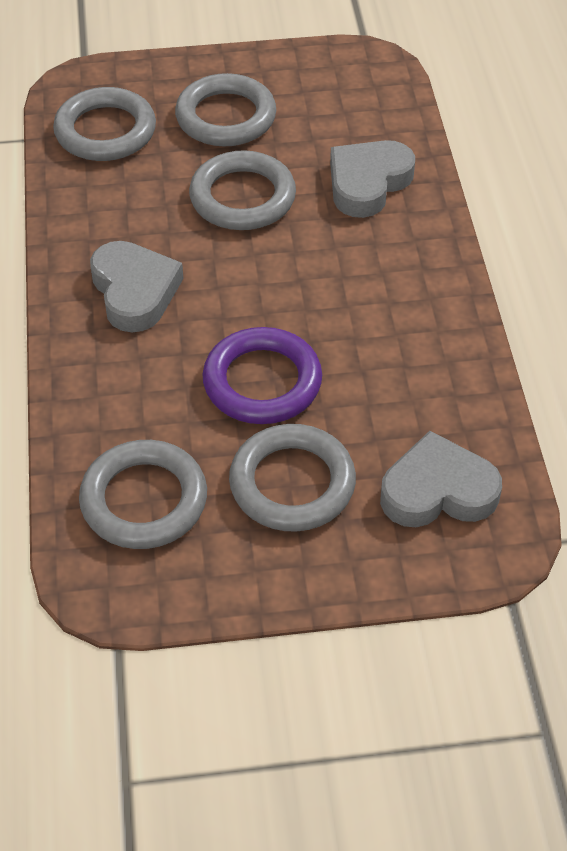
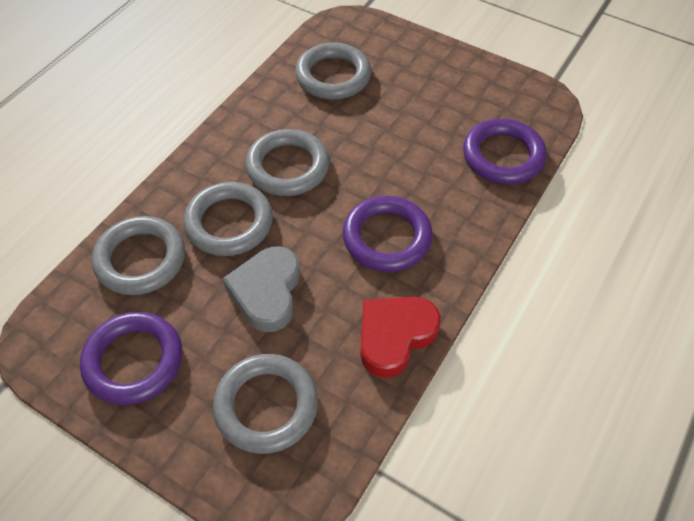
grey heart: [90,241,184,332] [330,140,415,218] [380,431,502,527] = 3 -> [223,246,300,332] = 1
purple ring: [202,327,322,424] = 1 -> [80,312,182,405] [342,196,433,272] [463,119,547,184] = 3
red heart: none = 0 -> [360,297,441,378] = 1

